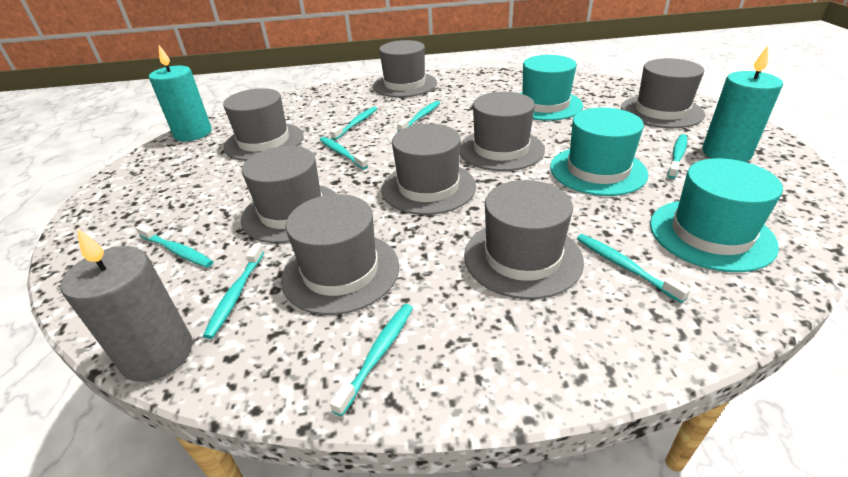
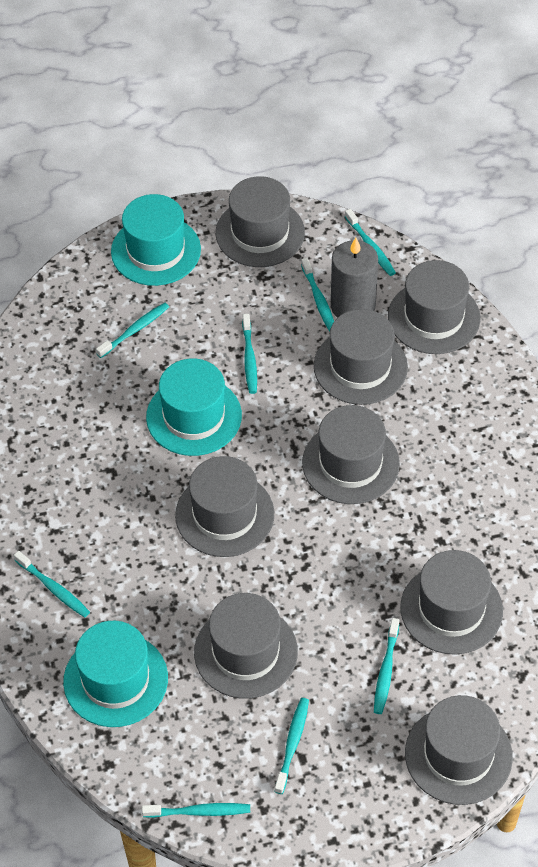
turquoise candle: [149,45,212,141] [702,46,783,162] = 2 -> none = 0

